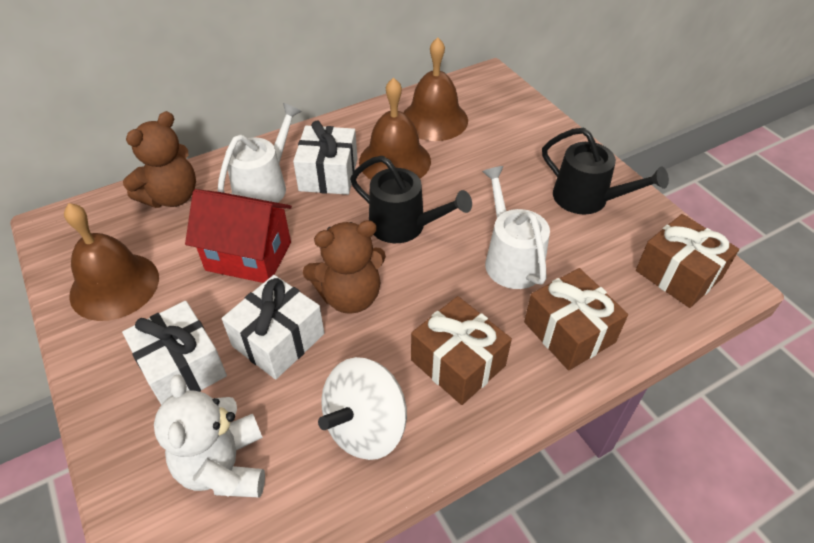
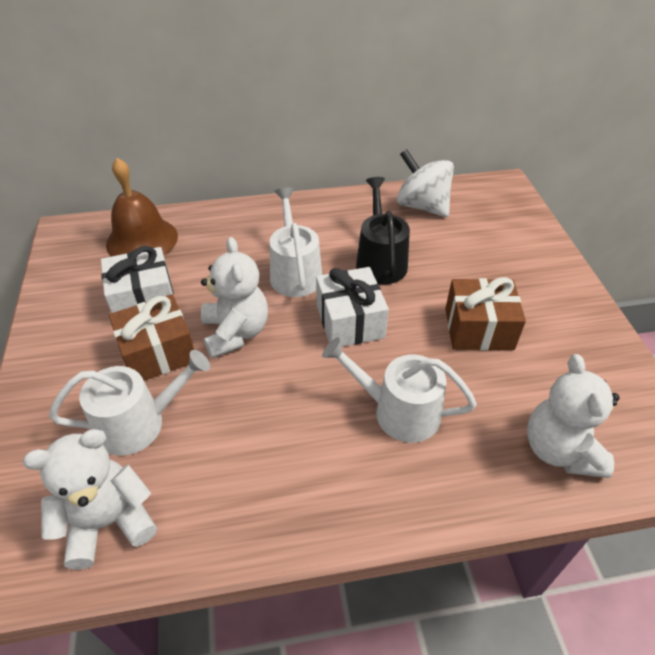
black watering can: [350,156,472,243] [542,128,669,215] = 2 -> [356,177,410,284] = 1
brown bell: [64,203,159,321] [359,77,431,179] [403,37,468,141] = 3 -> [106,158,178,257] = 1
brown gift: [411,296,512,405] [524,268,628,371] [636,214,739,308] = 3 -> [109,294,194,381] [445,277,526,350] = 2
brown teddy bear: [123,111,196,208] [303,220,386,314] = 2 -> none = 0
red house: [185,189,292,283] = 1 -> none = 0
white gift: [122,301,227,405] [222,275,324,380] [293,121,358,195] = 3 -> [101,246,174,313] [316,267,389,347] = 2
white teddy bear: [154,374,265,498] = 1 -> [23,429,157,570] [201,237,268,358] [527,354,620,478] = 3
white watering can: [218,103,302,203] [482,166,550,289] = 2 -> [49,350,210,456] [270,187,322,297] [322,337,477,443] = 3

